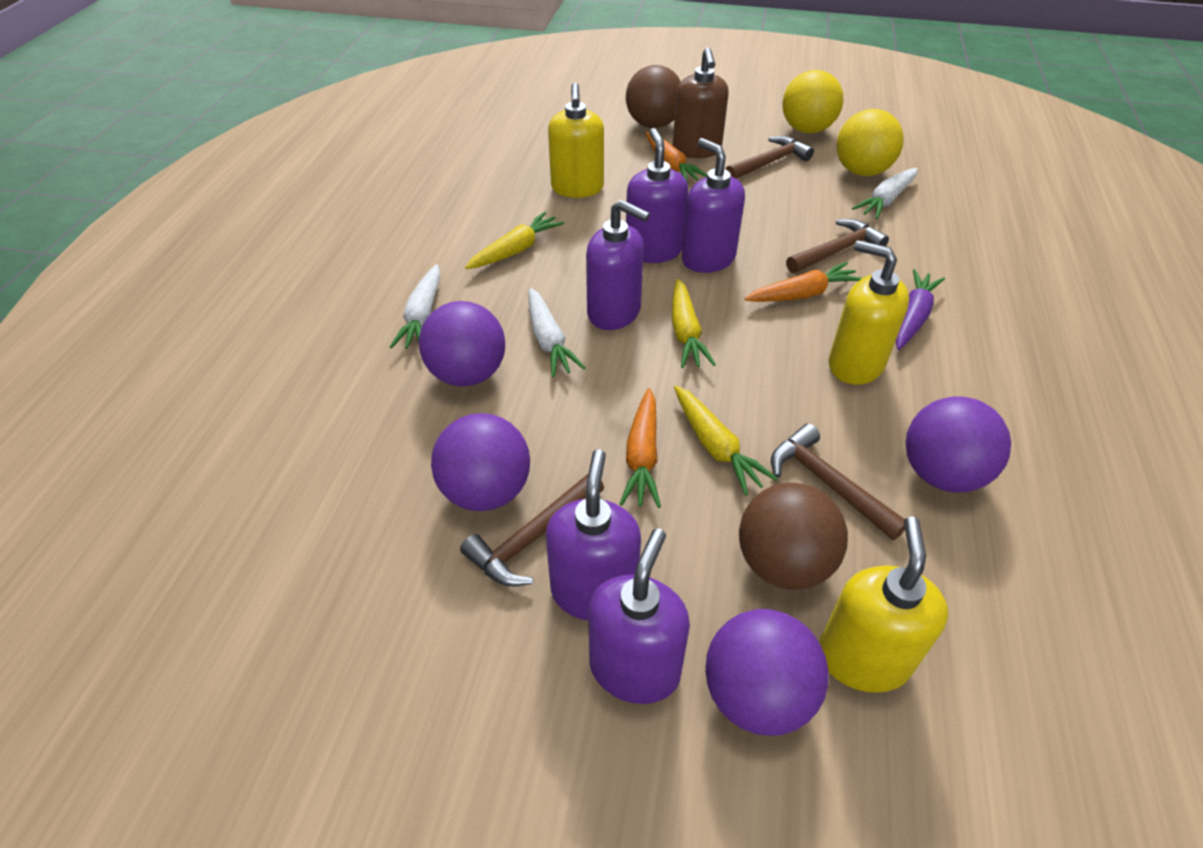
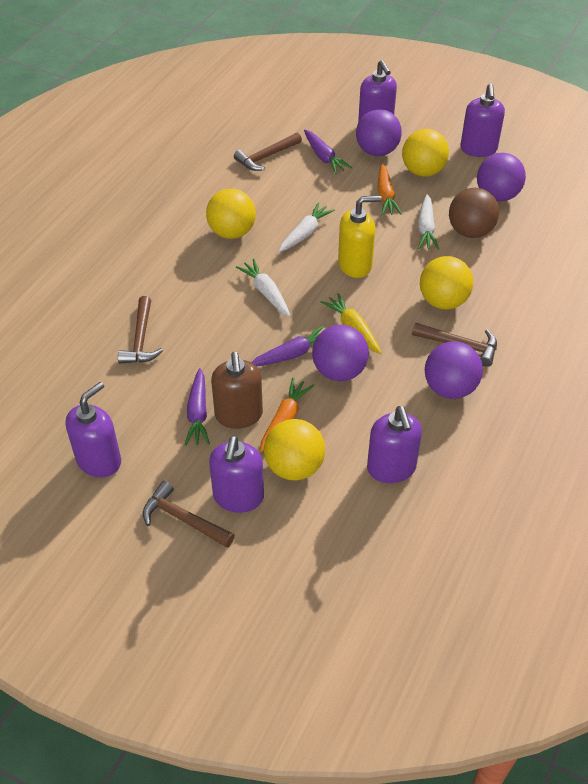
brown ball: [626,65,681,128] [739,483,848,589] = 2 -> [449,188,499,238] = 1
orange carrot: [620,388,661,508] [645,131,707,183] [745,262,862,302] = 3 -> [260,378,314,452] [377,163,402,216] = 2
purple carrot: [895,269,945,350] = 1 -> [184,368,210,446] [251,325,325,366] [304,130,352,174] = 3
yellow ball: [782,70,843,134] [837,109,904,176] = 2 -> [206,189,256,239] [264,419,325,481] [402,129,449,177] [420,256,473,310] = 4
yellow carrot: [465,212,565,269] [672,279,716,368] [674,386,778,496] = 3 -> [320,293,382,354] = 1
yellow soap dispenser: [548,83,604,198] [819,516,948,693] [829,240,909,385] = 3 -> [338,195,382,278] = 1

